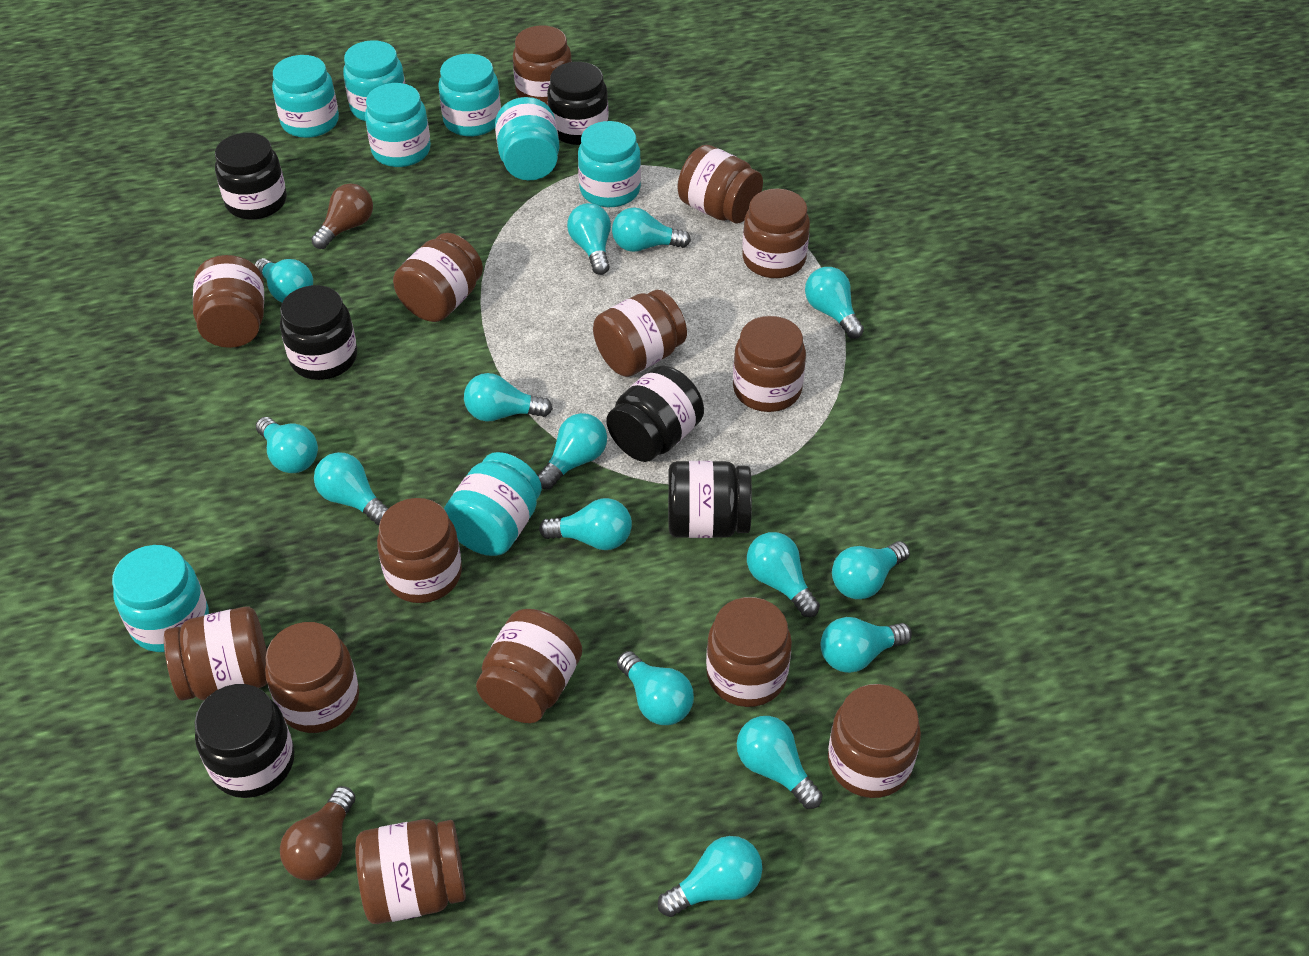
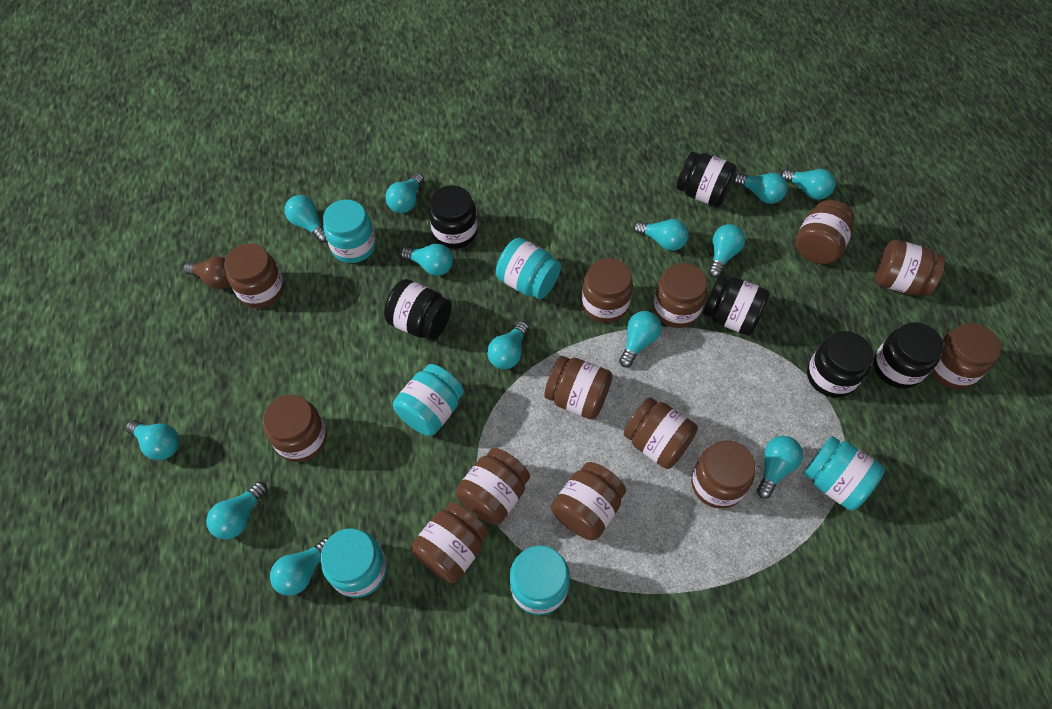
brown jar: [164,607,267,701] [193,255,264,348] [265,622,359,733] [355,819,466,924] [377,498,462,603] [393,233,483,322] [476,609,582,723] [513,25,572,105] [593,290,687,377] [678,145,763,224] [706,597,792,707] [733,316,806,412] [742,189,810,278] [828,684,921,798] = 14 -> [224,244,284,308] [263,395,327,462] [411,502,489,583] [456,448,530,525] [544,356,613,420] [551,462,626,540] [581,258,633,323] [624,397,698,469] [653,263,707,328] [691,441,755,509] [795,200,855,264] [875,240,945,296] [930,323,1001,389] = 13
brown light bulb: [280,786,355,881] [311,183,373,249] = 2 -> [183,257,230,289] = 1
turquoise jar: [112,545,209,652] [272,55,339,138] [343,40,405,121] [365,83,431,167] [438,54,501,137] [444,452,542,556] [495,97,560,181] [578,121,641,207] = 8 -> [321,528,387,598] [323,200,376,263] [393,364,464,436] [496,238,561,299] [509,545,570,615] [804,436,885,511] = 6
turquoise light bulb: [254,258,313,302] [256,417,318,473] [314,452,389,525] [464,373,553,422] [537,413,607,490] [539,498,632,550] [567,203,611,275] [612,207,691,252] [617,651,694,725] [658,836,762,917] [737,716,823,809] [747,532,820,617] [805,267,864,339] [821,617,912,673] [832,541,910,599] = 15 -> [126,420,179,460] [206,482,267,540] [270,537,329,596] [285,195,327,243] [385,173,424,213] [401,244,453,276] [487,321,529,369] [619,311,661,367] [633,219,689,251] [709,224,745,278] [733,173,787,204] [757,436,803,499] [780,169,835,200] = 13

